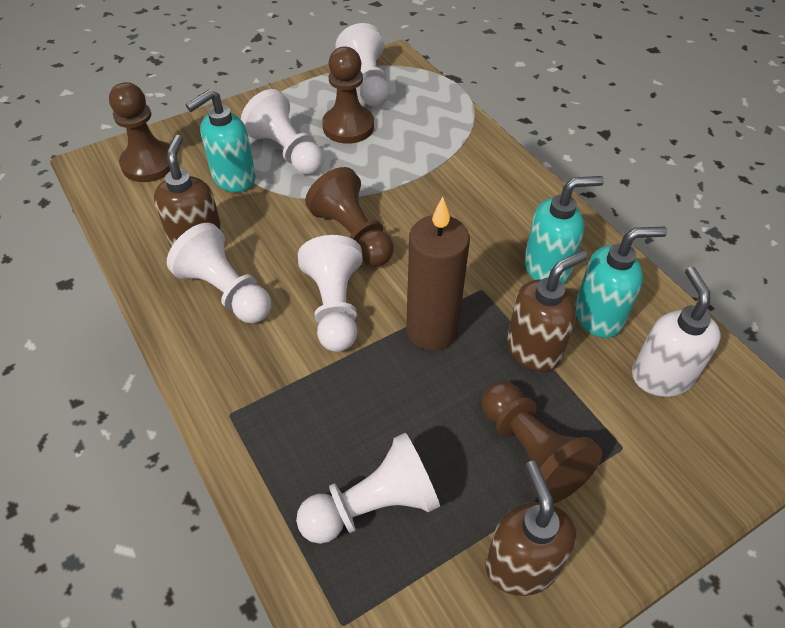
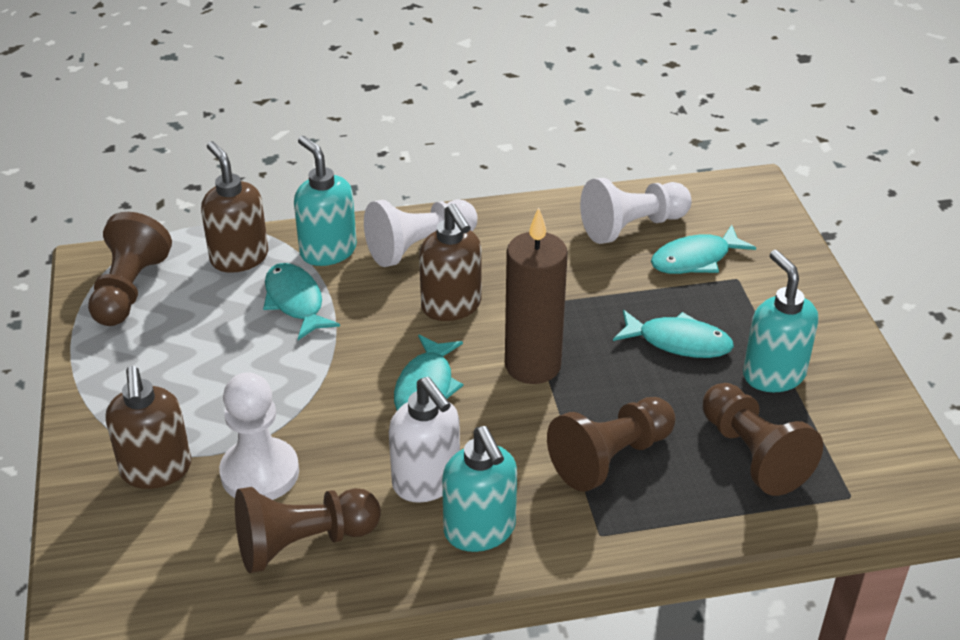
turquoise fish: none = 0 -> [263,263,340,340] [394,335,464,410] [613,310,734,358] [651,225,756,274] = 4
white pawn: [167,223,271,323] [241,89,324,175] [296,433,440,544] [298,235,363,352] [335,23,389,107] = 5 -> [219,372,299,500] [364,199,477,267] [580,178,691,244] = 3

